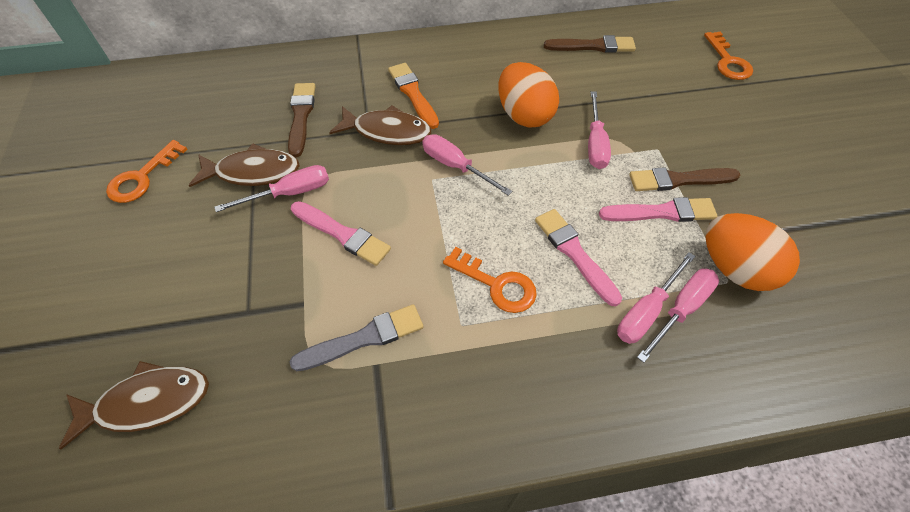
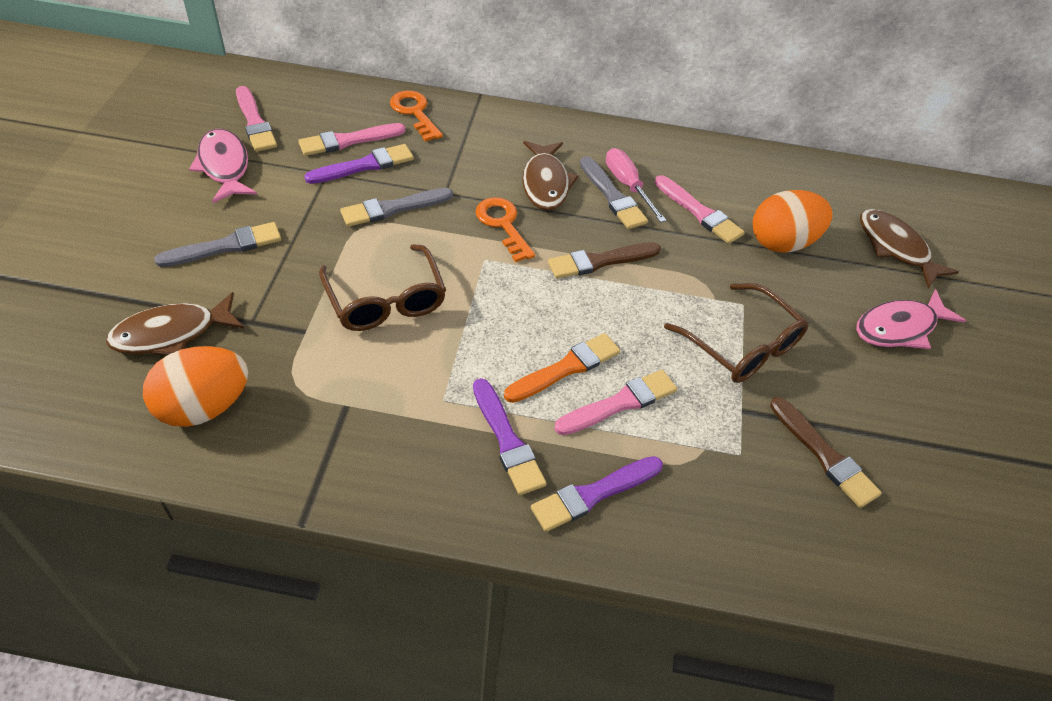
brown brush: [288,83,316,158] [544,35,636,53] [629,167,741,191] = 3 -> [548,242,661,279] [770,397,881,508] = 2
brown glasses: none = 0 -> [319,244,446,331] [664,283,809,383] = 2
grey brush: [290,304,423,371] = 1 -> [154,222,281,267] [340,188,453,227] [580,156,648,229] = 3
orange key: [106,140,187,203] [443,247,537,313] [704,32,753,80] = 3 -> [390,91,443,142] [475,197,535,262] = 2
pink brush: [291,201,391,266] [535,209,622,306] [599,197,717,222] = 3 -> [236,86,277,152] [298,123,405,156] [554,370,677,435] [655,175,745,244] = 4
pink fish: none = 0 -> [189,129,257,203] [856,289,966,349] = 2
pink screwdriver: [214,165,329,212] [422,134,512,196] [588,91,611,169] [617,252,695,344] [637,269,719,363] = 5 -> [606,148,666,222] = 1
purple brush: none = 0 -> [304,144,414,184] [473,378,547,495] [531,456,663,532] = 3

